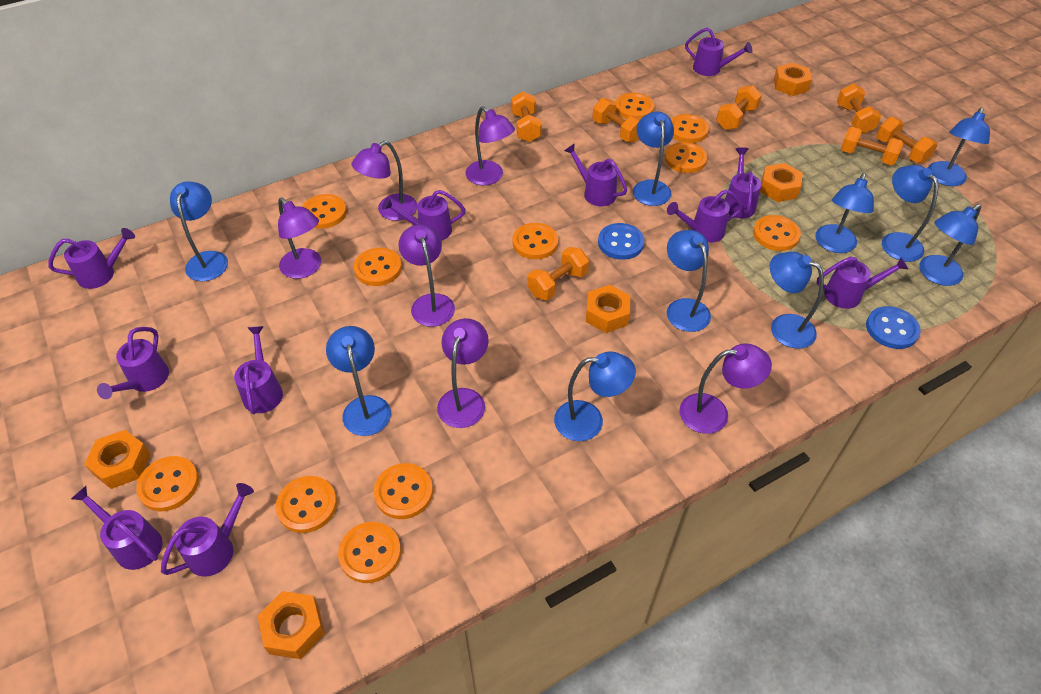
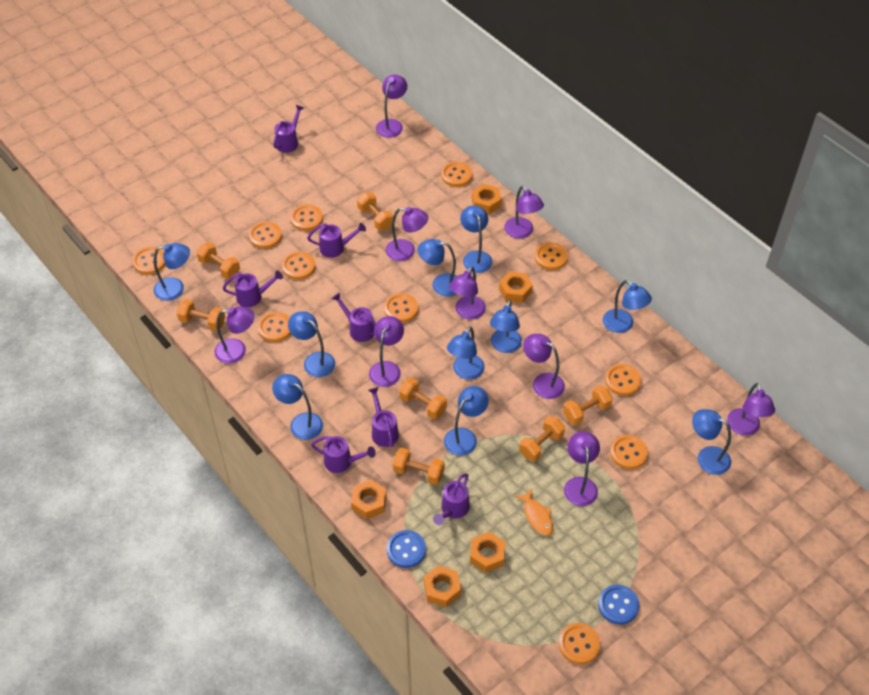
orange fish: none = 0 -> [515,489,553,536] = 1
purple lamp: [278,198,321,279] [351,140,417,221] [398,225,455,327] [437,318,489,428] [465,106,515,185] [679,343,772,434] = 6 -> [215,306,255,364] [369,316,404,387] [376,75,407,138] [386,207,428,261] [449,267,486,320] [504,186,544,239] [523,334,565,399] [564,431,600,506] [727,383,775,436] = 9
purple watering can: [48,228,135,289] [71,486,163,570] [97,327,169,399] [161,483,254,577] [234,326,283,414] [382,190,466,241] [564,143,627,206] [667,190,743,243] [685,27,752,76] [725,148,761,219] [817,256,908,309] = 11 -> [222,270,283,307] [273,105,304,153] [307,223,366,258] [311,436,376,473] [331,292,376,342] [369,387,399,447] [433,473,470,525] = 7

